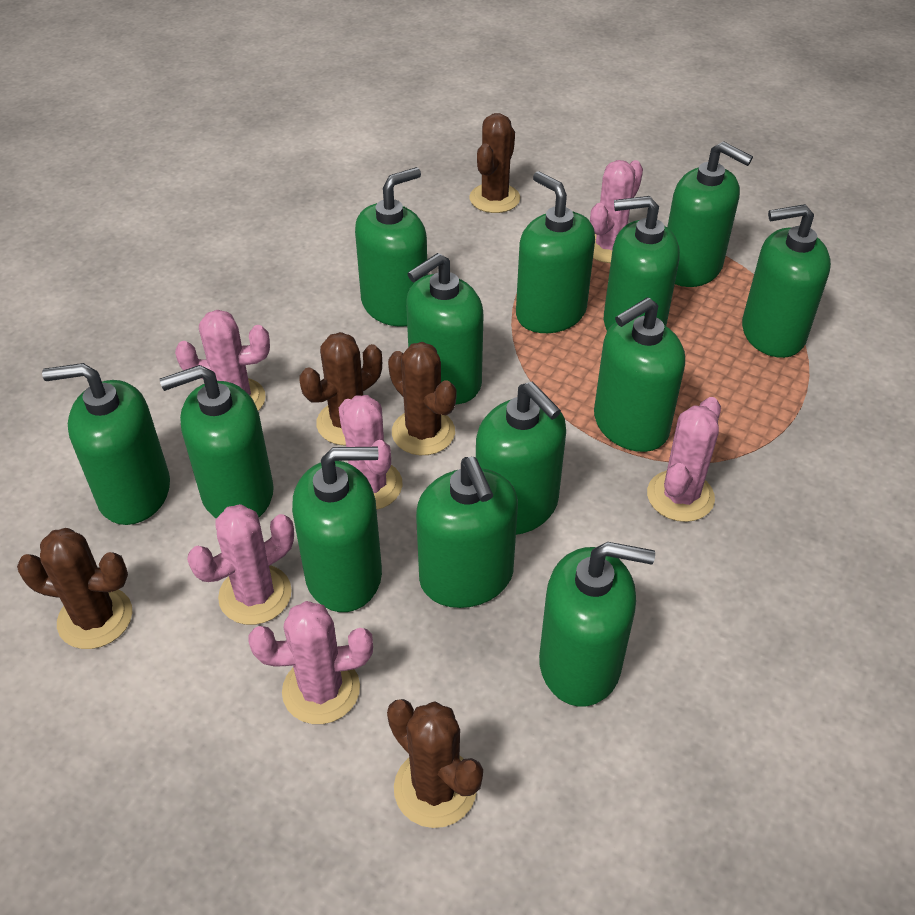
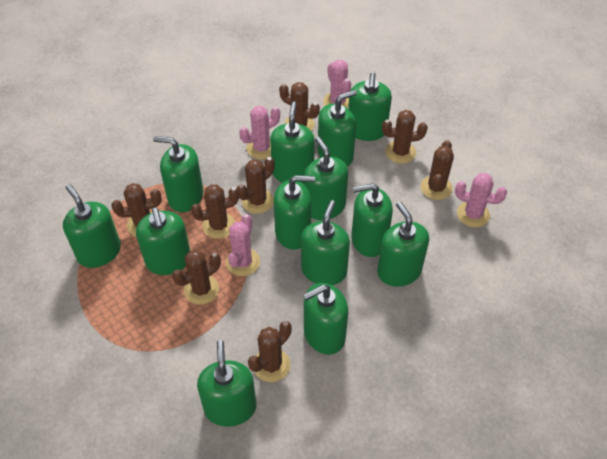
brown cactus: [17,528,132,649] [299,332,382,446] [387,699,483,828] [388,342,456,455] [470,113,520,213] = 5 -> [111,183,162,237] [172,249,221,305] [191,184,239,239] [237,157,275,214] [248,321,292,382] [279,82,320,131] [382,110,428,164] [421,140,454,200] = 8
pink cactus: [175,310,270,411] [187,504,294,625] [248,601,373,724] [338,395,403,510] [590,160,643,263] [647,397,721,522] = 6 -> [226,214,260,276] [239,106,280,159] [323,60,351,108] [455,173,507,227] = 4

